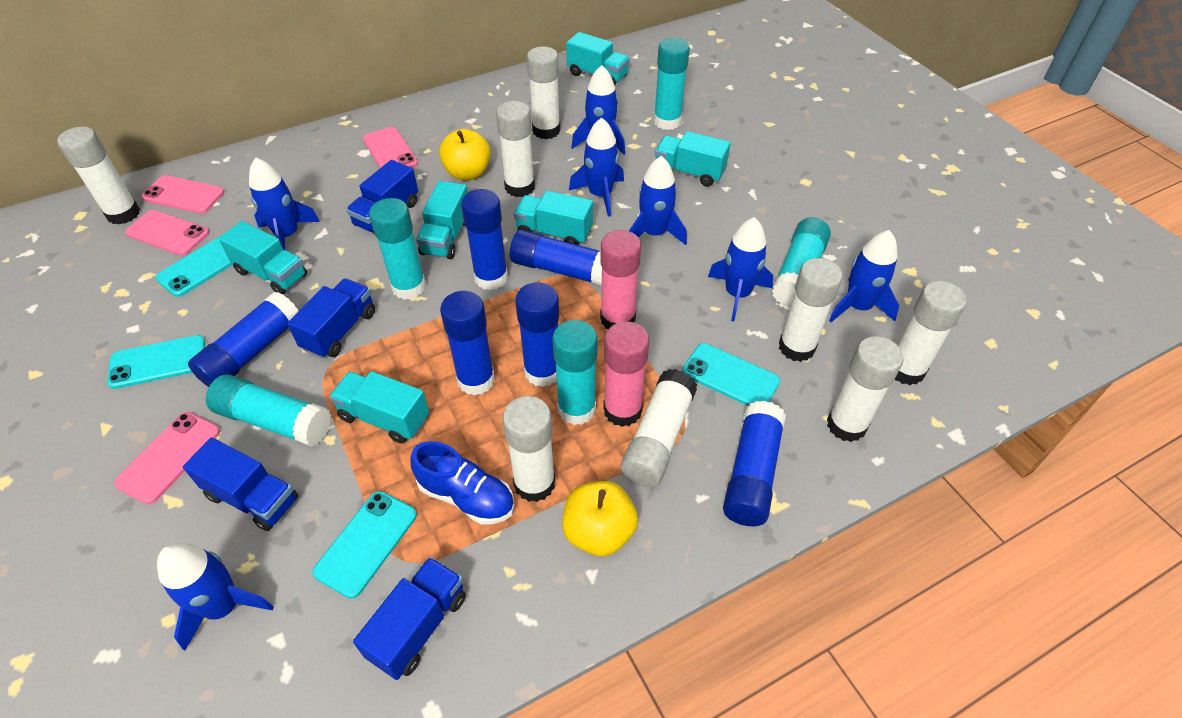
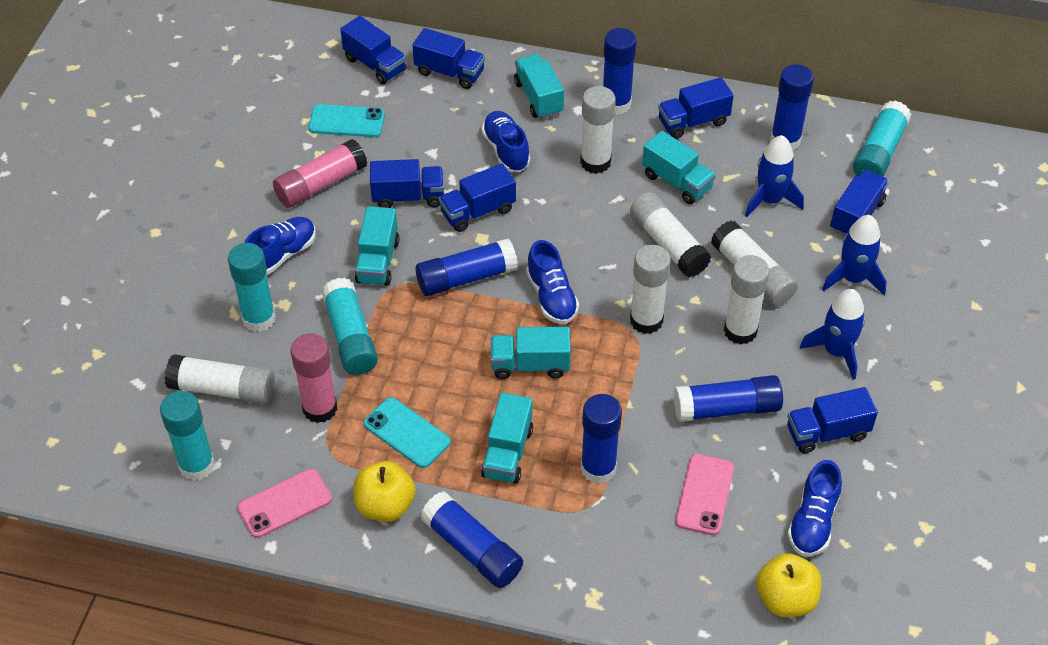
blue rocket: [157,543,274,651] [249,157,320,250] [569,117,624,217] [571,65,625,155] [629,156,687,245] [708,217,773,322] [829,230,899,322] = 7 -> [745,135,804,217] [800,289,865,380] [822,215,887,295] = 3
blue shoe: [410,441,514,525] = 1 -> [244,217,316,275] [481,111,530,172] [526,240,579,324] [787,460,842,556] = 4
blue truck: [183,438,298,531] [287,279,375,358] [346,160,418,234] [353,557,466,680] = 4 -> [340,16,406,84] [370,159,444,208] [413,28,485,89] [439,164,516,232] [658,77,734,139] [787,387,878,454] [830,170,889,236] = 7
pink phone: [114,412,220,504] [125,210,209,256] [142,175,224,214] [363,127,418,168] = 4 -> [237,469,332,538] [675,454,734,535] = 2
turquoise glue stick: [206,374,331,447] [369,198,426,300] [552,320,598,425] [653,38,690,130] [772,217,831,307] = 5 -> [160,391,215,481] [228,243,276,332] [321,278,378,375] [853,100,911,177] = 4
turquoise phone: [107,335,205,389] [156,237,233,297] [312,491,417,599] [682,343,780,406] = 4 -> [308,104,385,137] [364,397,451,468] = 2
turquoise truck: [219,221,307,295] [329,371,429,444] [416,181,468,259] [514,190,593,245] [566,32,630,85] [655,131,730,187] = 6 -> [355,206,399,286] [481,393,533,483] [491,327,571,379] [514,54,564,119] [642,131,716,204] = 5
white glue stick: [57,126,140,225] [496,101,535,197] [502,396,555,502] [527,46,560,139] [621,369,697,487] [779,258,843,362] [827,336,904,442] [895,281,967,385] = 8 -> [165,354,275,404] [580,86,616,174] [630,192,711,277] [630,245,671,334] [711,220,798,307] [724,255,770,344] = 6

